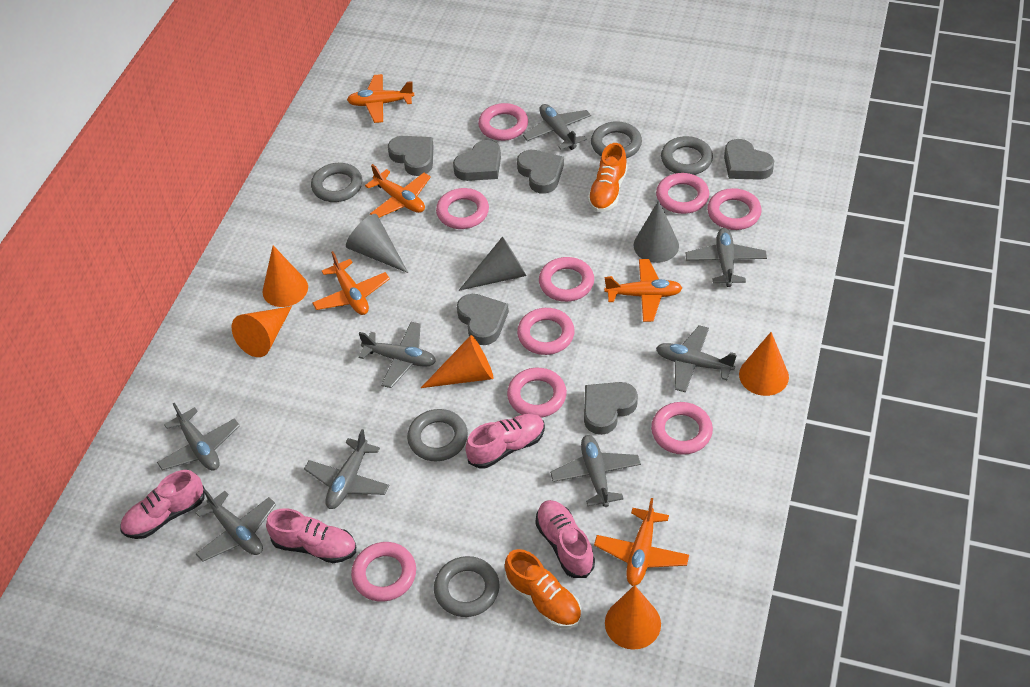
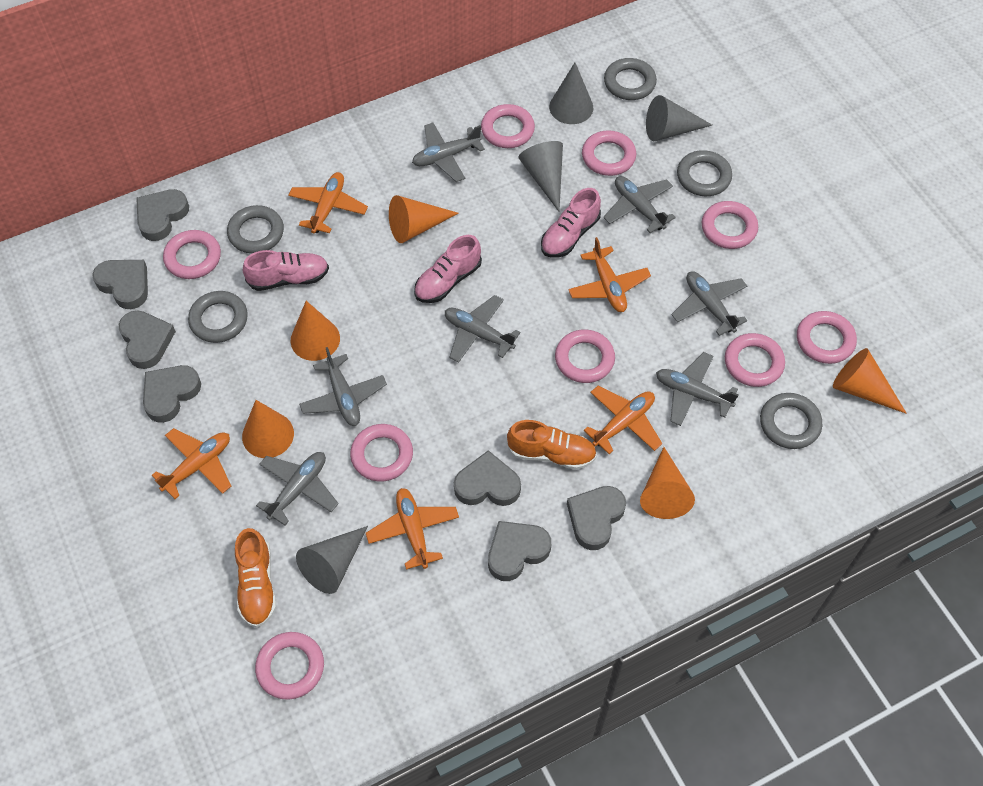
grey cone: [346,214,408,273] [459,236,527,291] [633,200,679,263] = 3 -> [296,526,368,594] [518,141,563,212] [549,63,593,124] [646,95,712,141] = 4
grey heart: [388,136,434,176] [453,140,501,181] [457,294,509,345] [517,150,564,194] [584,382,638,435] [724,139,774,180] = 6 -> [92,260,148,309] [119,310,176,369] [136,189,189,241] [143,365,201,423] [454,450,521,506] [488,521,551,581] [567,486,626,550] = 7
grey plane: [157,403,240,471] [196,489,276,562] [304,429,390,509] [358,322,436,388] [523,104,591,150] [550,435,641,507] [656,325,736,392] [686,228,767,287] = 8 -> [256,452,339,525] [299,347,387,426] [412,123,485,182] [445,295,521,363] [603,176,676,233] [656,352,739,426] [671,271,747,336] = 7
pink shoe: [120,470,204,539] [266,508,356,563] [465,414,545,469] [535,500,595,578] = 4 -> [243,250,329,291] [414,235,482,303] [541,188,601,257] = 3

